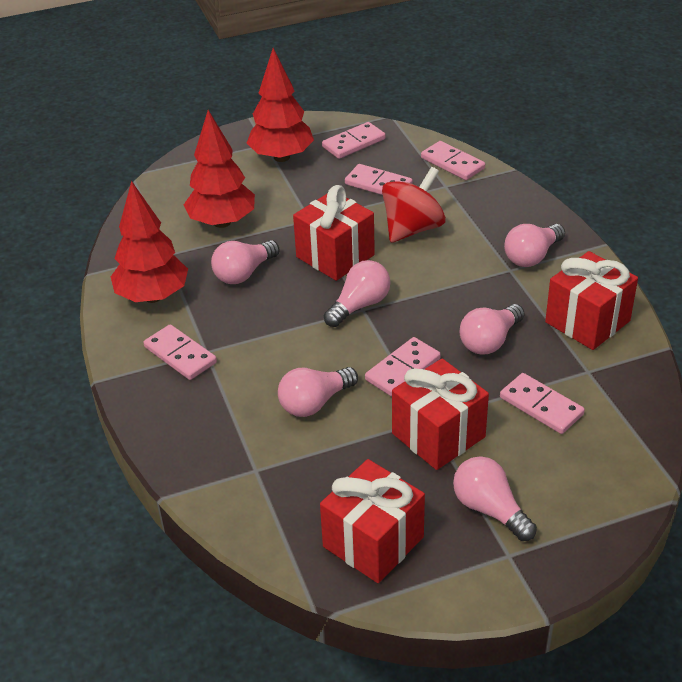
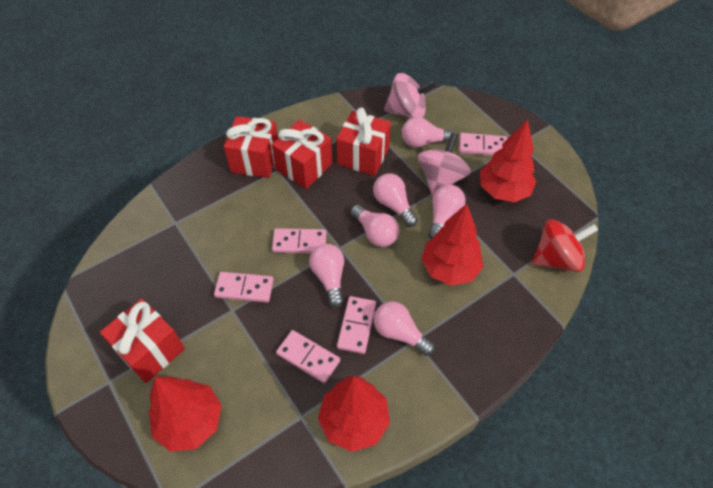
pink domino: [143,324,217,380] [322,122,385,159] [345,164,413,195] [365,337,441,396] [421,141,485,180] [500,373,585,434] = 6 -> [214,272,274,303] [272,228,326,253] [276,330,340,383] [337,296,376,354] [459,133,507,156] = 5
pink spinning top: none = 0 -> [384,73,436,118] [418,133,471,196] = 2
red tree: [111,181,188,303] [184,110,255,228] [247,48,314,162] = 3 -> [149,376,222,452] [318,376,390,452] [421,204,483,286] [480,119,536,202] = 4

